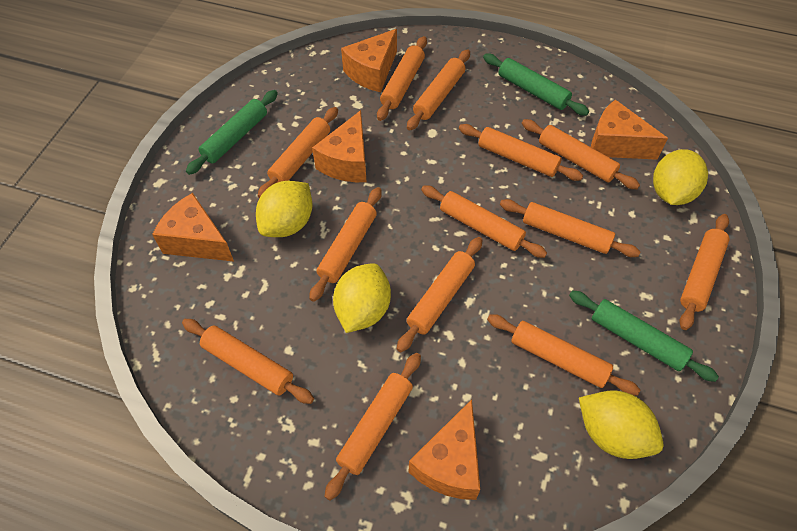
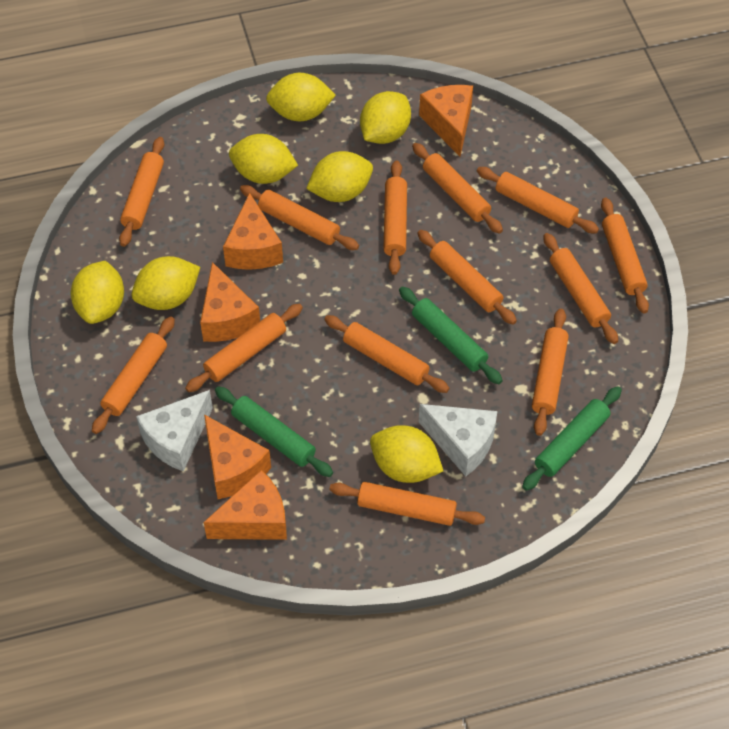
white cheese: none = 0 -> [136,390,213,471] [419,404,497,476] = 2
yellow lemon: [256,181,312,237] [333,263,391,333] [579,390,664,459] [653,149,708,205] = 4 -> [71,261,124,324] [132,256,200,310] [229,134,298,184] [266,73,336,121] [306,151,373,202] [360,91,411,144] [370,425,443,483] = 7

